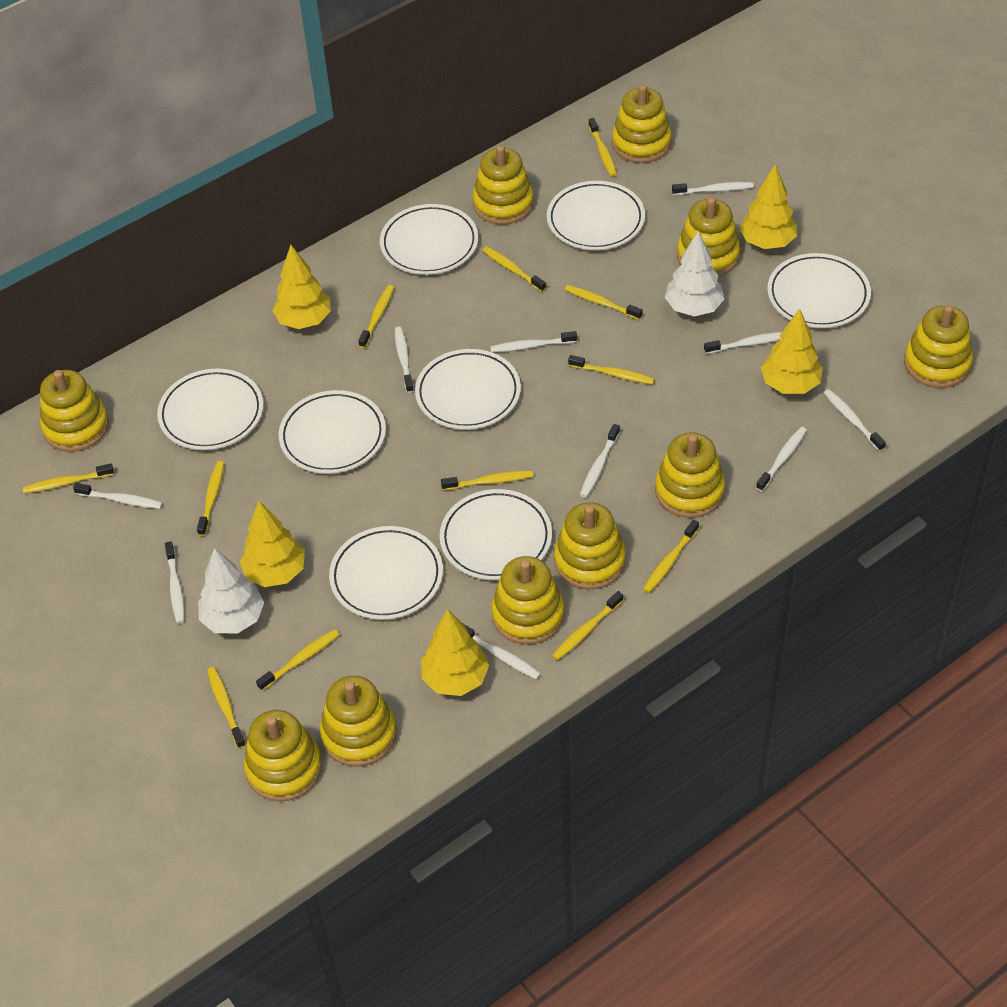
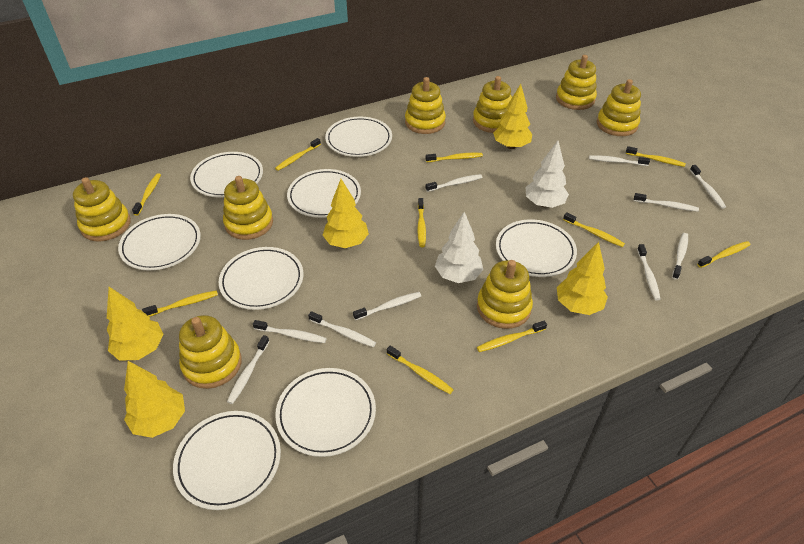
yellow stacking toy: [40,370,109,452] [244,710,322,802] [320,676,397,767] [472,145,534,225] [491,556,564,645] [554,502,626,590] [612,84,672,163] [655,432,725,518] [677,197,740,277] [904,305,973,388] = 10 -> [73,177,131,241] [179,315,242,389] [223,176,273,240] [405,77,446,134] [473,76,512,133] [477,260,533,329] [556,55,597,110] [597,79,641,136] = 8
yellow toothbrush: [23,464,114,494] [197,461,224,536] [207,667,246,748] [256,629,340,691] [358,285,394,348] [441,470,533,490] [482,246,546,292] [552,591,623,660] [565,285,642,320] [568,355,655,385] [588,118,617,177] [643,520,699,593] = 12 -> [132,173,161,216] [142,290,218,317] [275,138,321,171] [387,346,453,394] [417,198,426,247] [426,153,483,162] [477,321,547,352] [563,212,625,247] [626,146,686,167] [697,241,751,268] = 10

